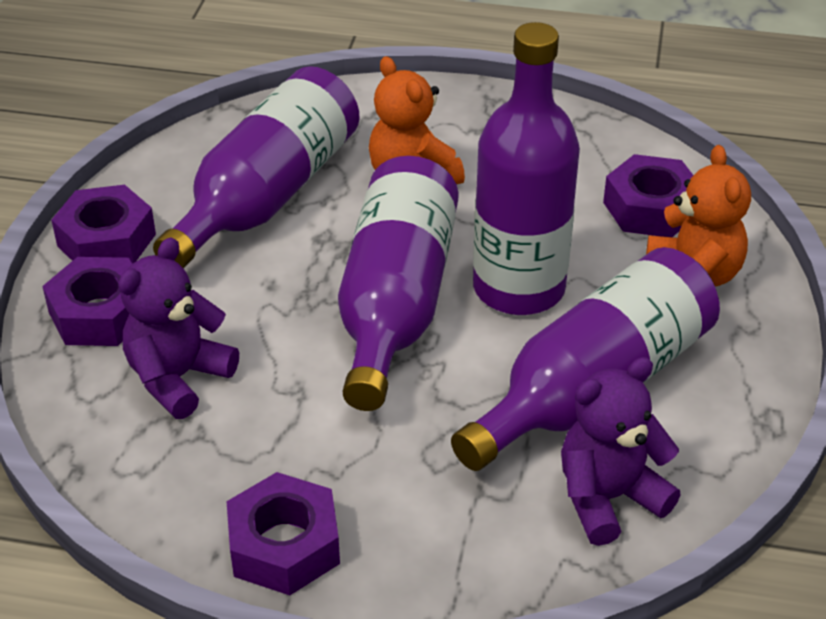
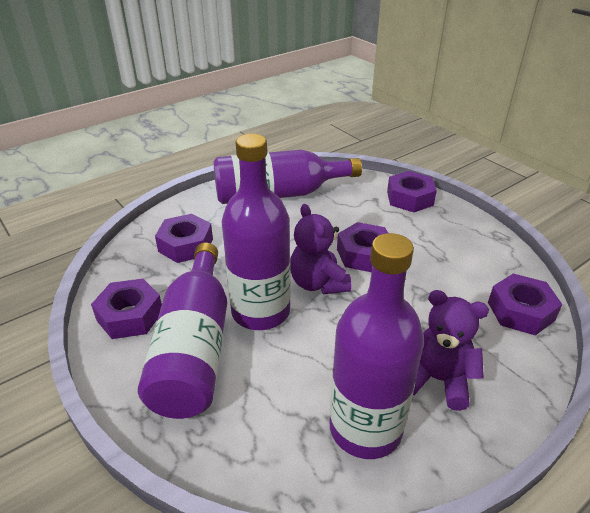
orange teddy bear: [369,56,465,184] [646,145,751,287] = 2 -> none = 0
purple nut: [42,257,132,346] [51,185,156,264] [226,472,340,595] [603,154,694,237] = 4 -> [91,279,162,339] [155,214,213,263] [337,222,388,272] [387,171,437,212] [488,274,563,335] = 5

